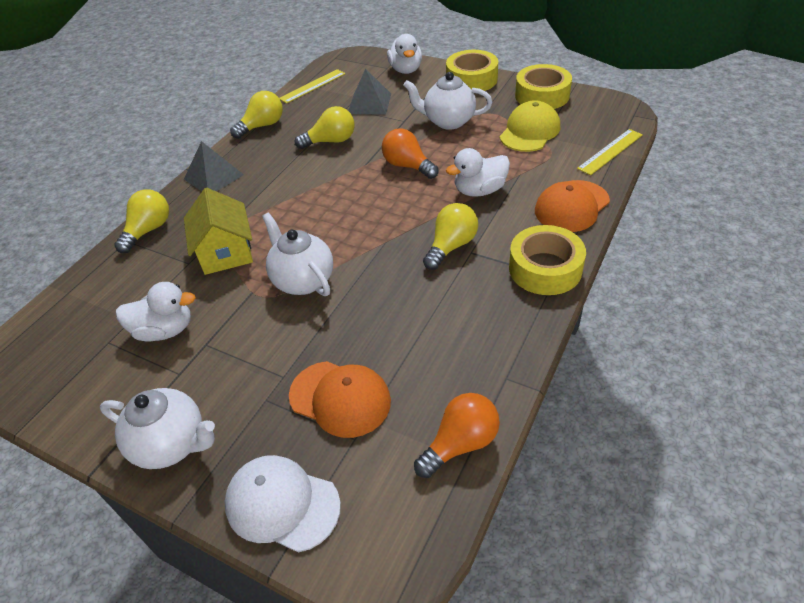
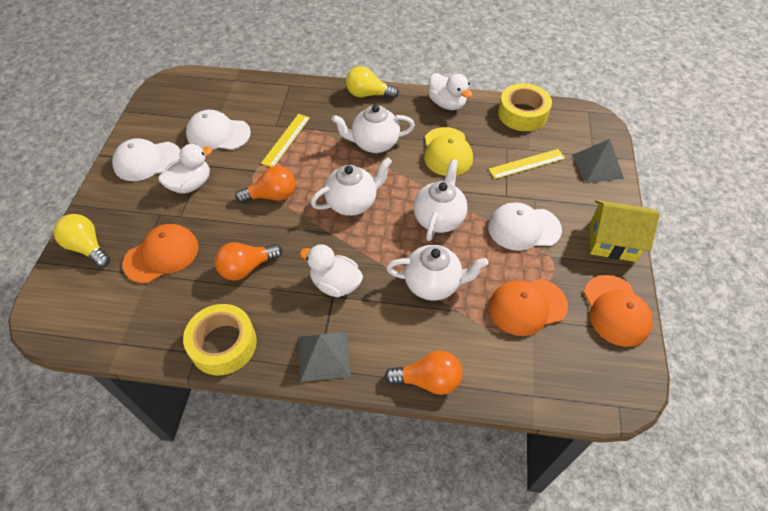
orange cap: [289,361,391,438] [535,180,610,232] = 2 -> [123,224,199,283] [489,279,568,336] [584,275,653,347] = 3
orange light bulb: [382,128,439,179] [414,393,500,478] = 2 -> [214,242,282,281] [235,166,295,203] [385,351,462,395] = 3
white cap: [224,455,341,552] = 1 -> [112,138,181,181] [186,110,251,150] [488,202,562,251] = 3
white teapot: [100,388,215,469] [262,212,333,296] [403,72,492,130] = 3 -> [311,157,392,216] [332,105,415,153] [386,245,488,301] [414,159,468,241] = 4
yellow light bulb: [114,190,169,253] [230,91,283,139] [295,106,355,149] [423,203,478,270] = 4 -> [54,214,110,267] [346,66,399,99] = 2
yellow tape: [446,50,498,91] [509,225,586,295] [515,64,572,109] = 3 -> [183,304,257,375] [498,83,552,131] = 2

